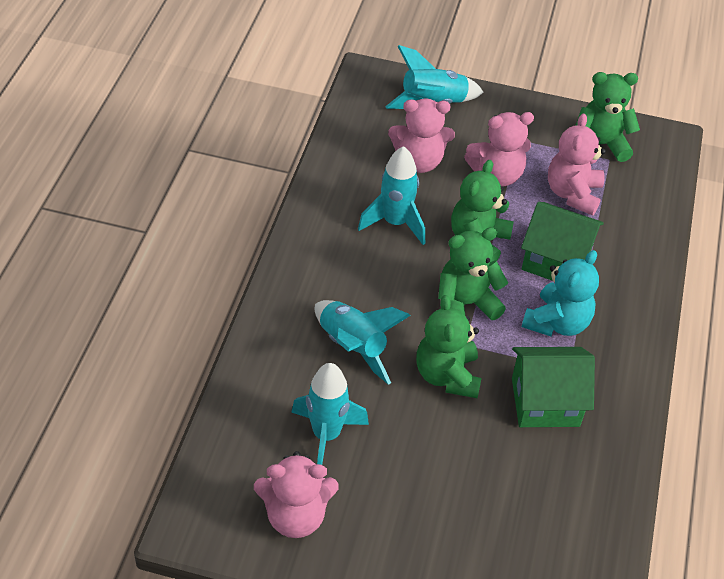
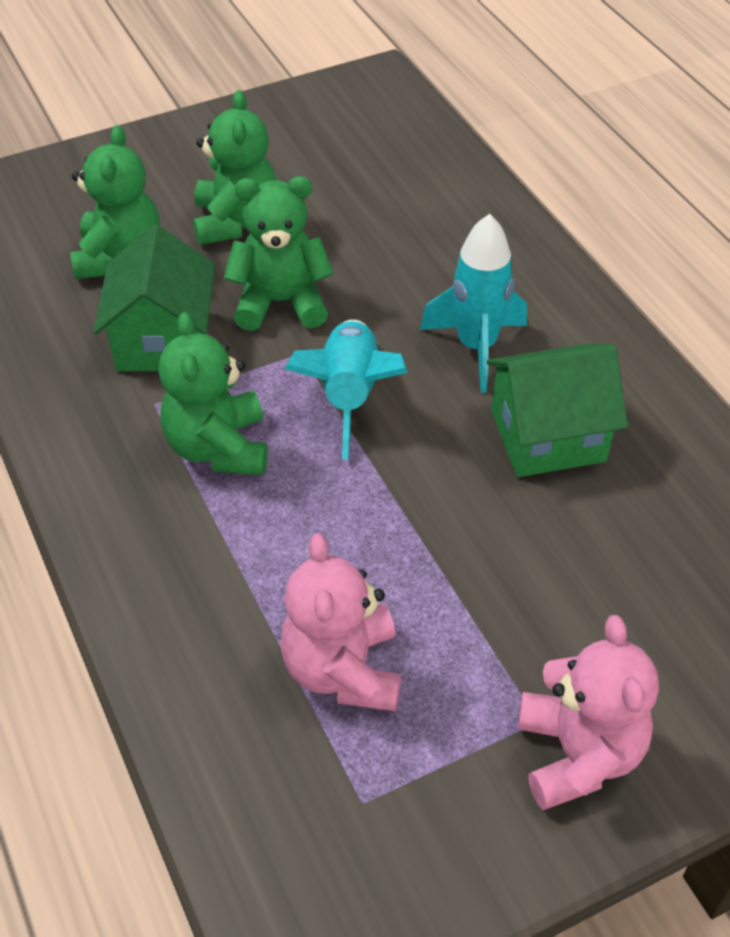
pink teddy bear: [254,451,339,538] [388,98,455,173] [464,112,534,187] [548,114,606,216] = 4 -> [280,533,401,712] [518,615,659,810] = 2
turquoise rocket: [291,363,369,465] [315,300,411,385] [358,146,425,245] [385,45,484,109] = 4 -> [284,319,408,460] [420,214,527,393] = 2
turquoise teddy bear: [522,250,599,336] = 1 -> none = 0

